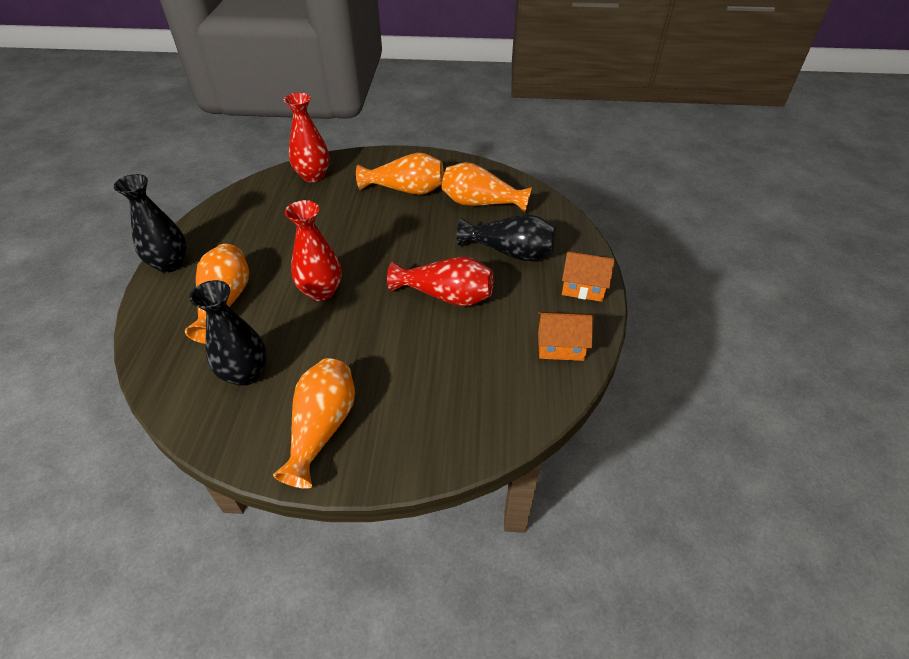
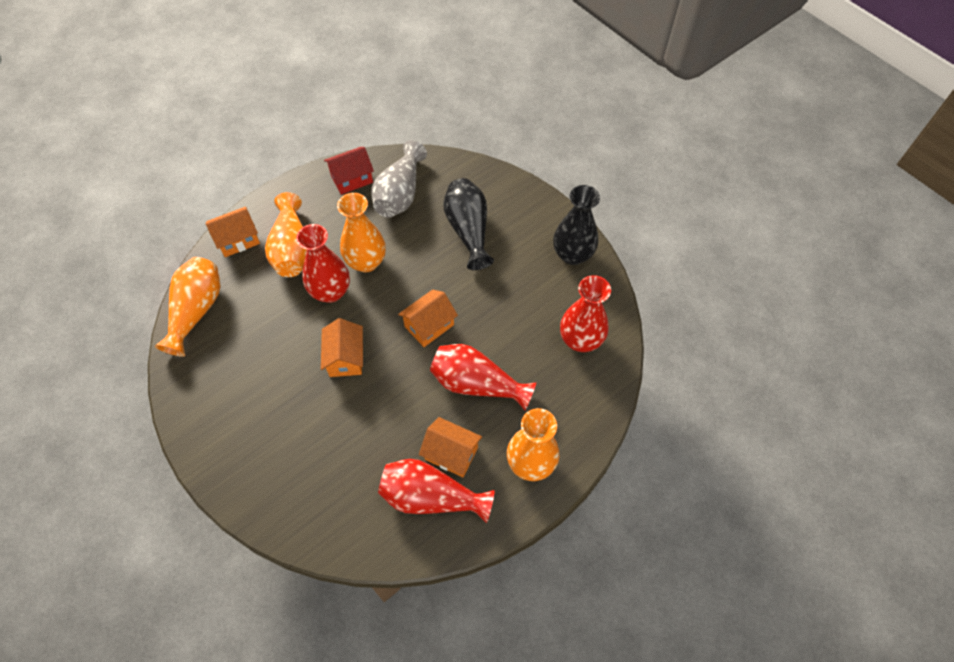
black vase: [114,174,187,273] [190,280,267,386] [457,214,556,261] = 3 -> [443,178,494,270] [553,185,600,265] = 2
grey vase: none = 0 -> [371,140,427,217] = 1
orange house: [538,312,594,361] [562,252,615,302] = 2 -> [206,207,260,257] [321,318,363,377] [398,289,458,347] [419,417,482,477] = 4
red house: none = 0 -> [324,147,374,195] = 1
red vase: [284,92,330,182] [285,200,342,301] [387,257,494,306] = 3 -> [296,224,350,303] [378,459,495,523] [430,344,536,411] [560,275,611,352] = 4

